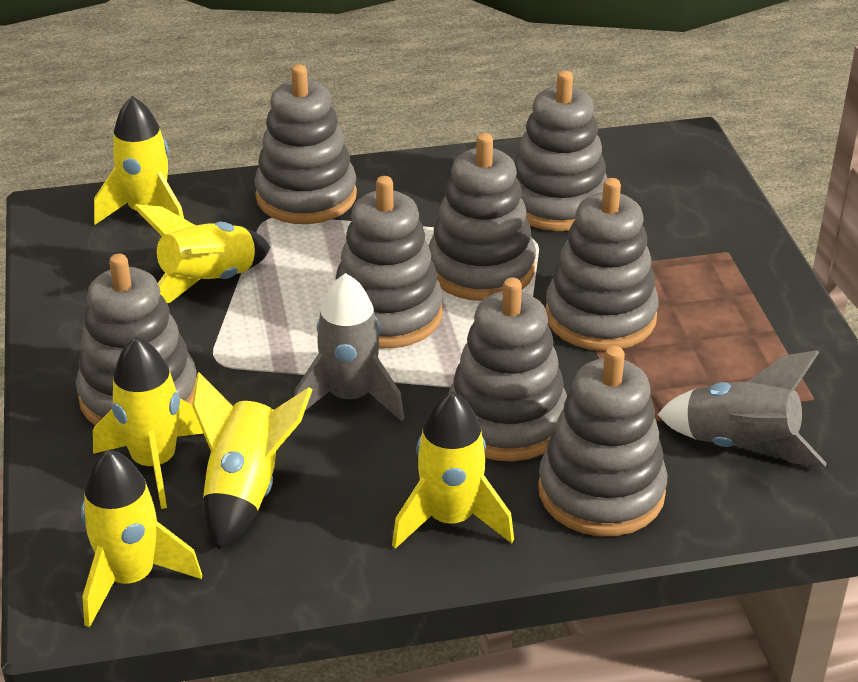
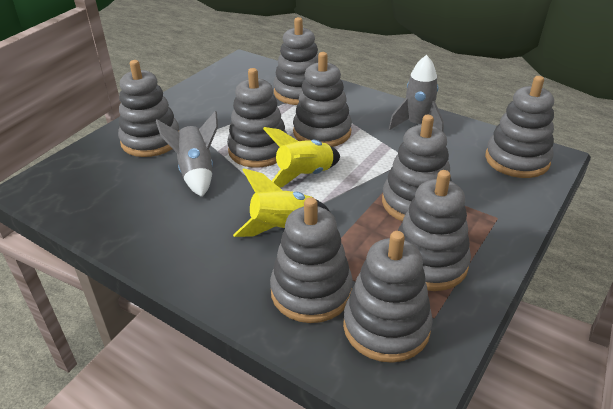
grey stacking toy: [76,254,197,425] [254,64,357,224] [336,176,443,348] [429,133,536,301] [448,278,567,461] [514,71,608,231] [538,346,667,536] [545,178,659,351] = 8 -> [118,60,179,157] [227,68,287,168] [270,197,353,323] [273,17,318,105] [293,52,352,147] [343,231,433,363] [382,115,452,222] [398,170,471,291] [485,76,554,178] = 9
yellow rocket: [81,450,202,628] [93,337,204,509] [94,96,184,224] [133,204,271,303] [192,372,312,550] [392,392,514,549] = 6 -> [233,168,330,237] [263,127,340,188] = 2

